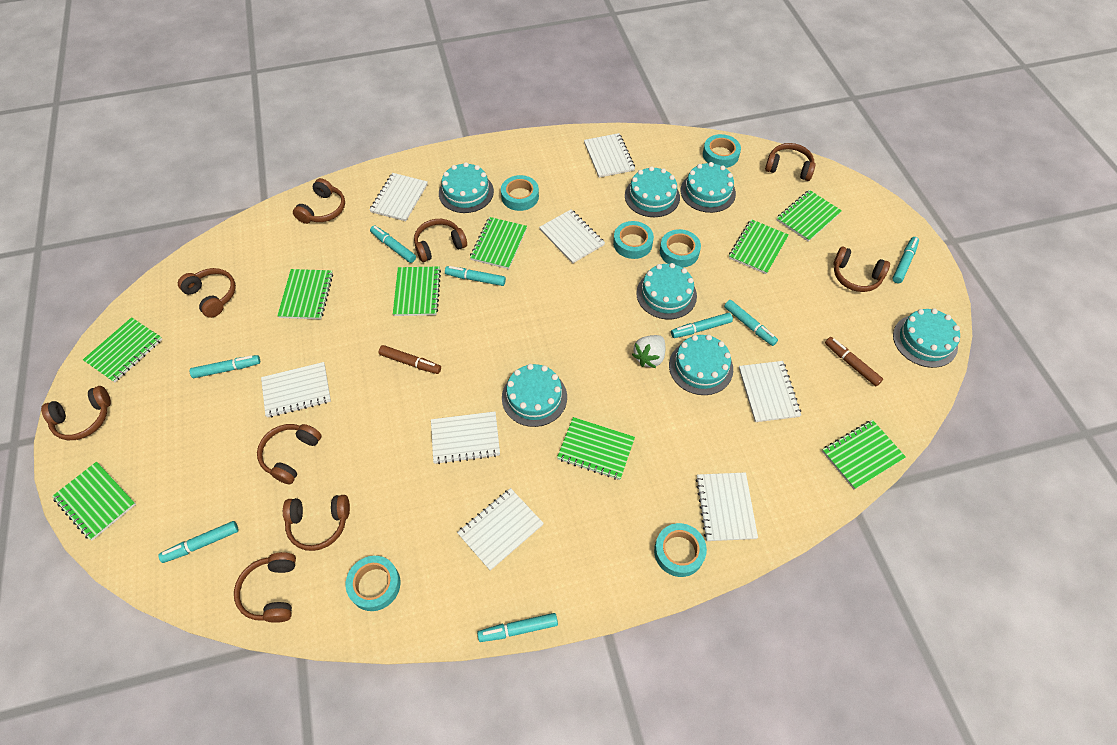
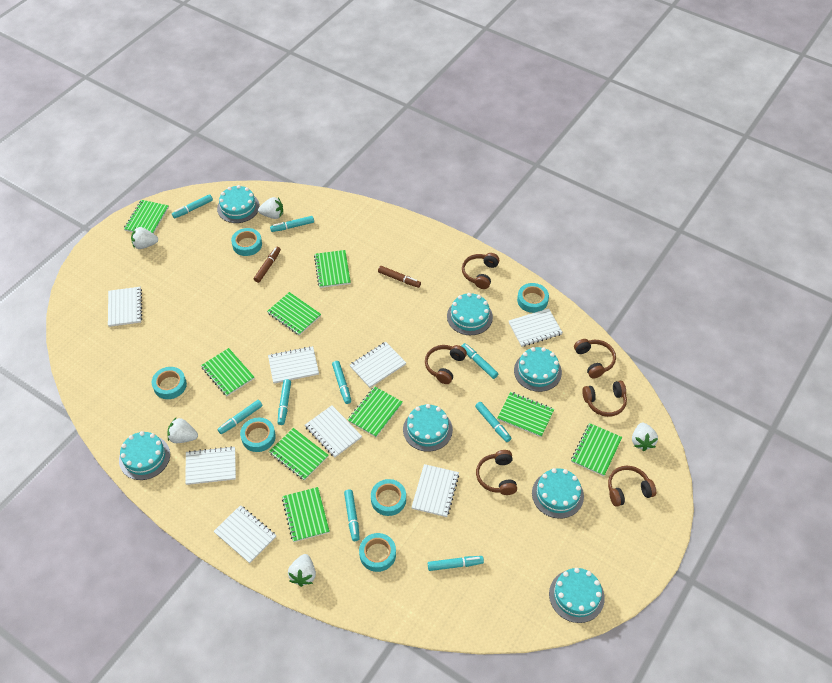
brown headphones: [41,386,111,440] [178,268,236,318] [234,552,296,623] [257,424,322,485] [283,495,350,551] [293,178,345,224] [414,219,467,262] [765,143,815,181] [834,247,890,292] = 9 -> [425,345,467,384] [462,253,499,289] [476,450,517,495] [574,339,616,379] [582,381,627,417] [608,466,656,507] = 6
turquoise marker: [158,521,239,563] [190,355,260,378] [370,225,416,263] [445,266,506,286] [477,613,558,642] [671,313,733,338] [724,300,778,346] [892,237,919,283] = 8 -> [172,194,213,218] [218,400,263,434] [270,216,314,232] [278,379,291,425] [332,361,351,404] [344,489,360,541] [428,556,484,571] [461,343,498,379] [475,402,511,442] = 9
white strawberry: [632,335,665,368] = 1 -> [131,227,158,249] [168,418,198,443] [258,197,283,219] [288,554,316,587] [632,423,658,451] = 5

